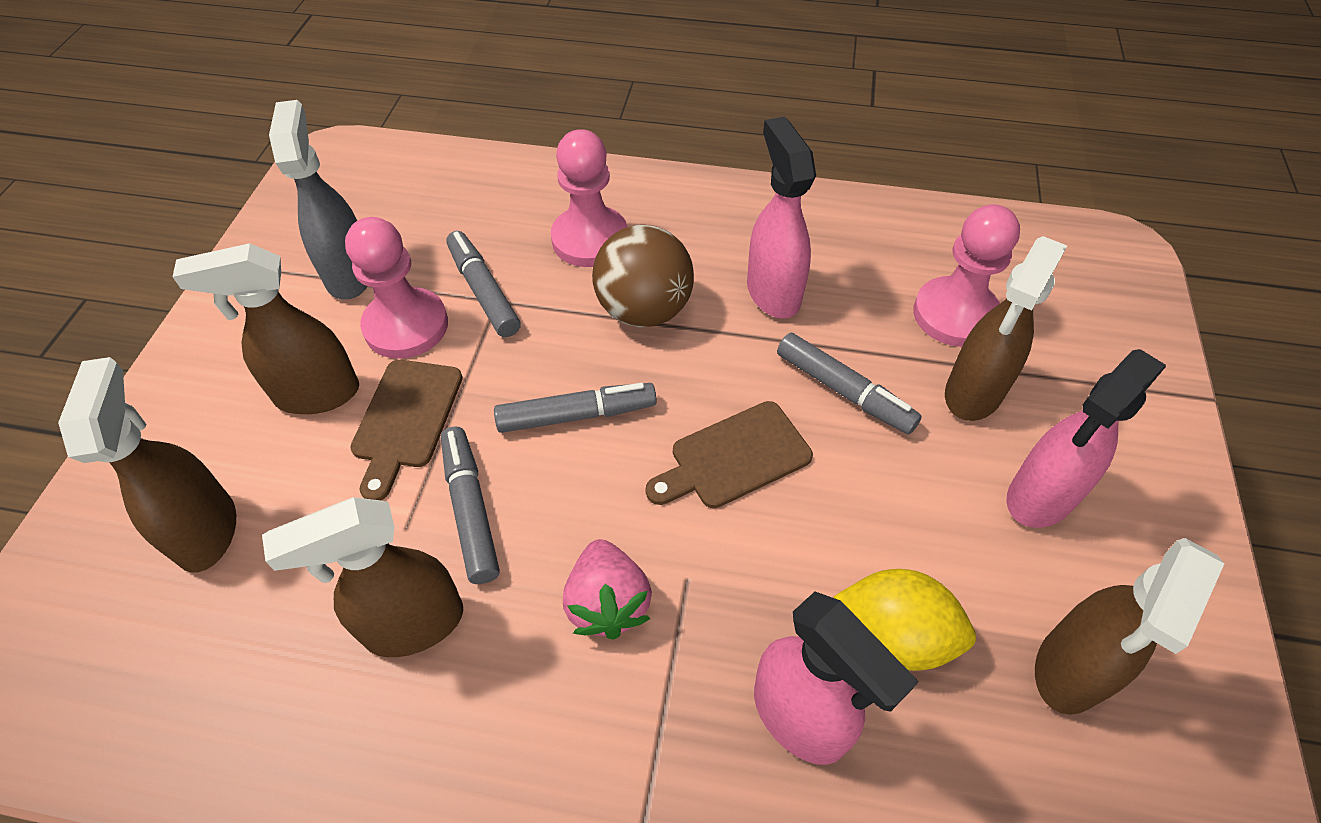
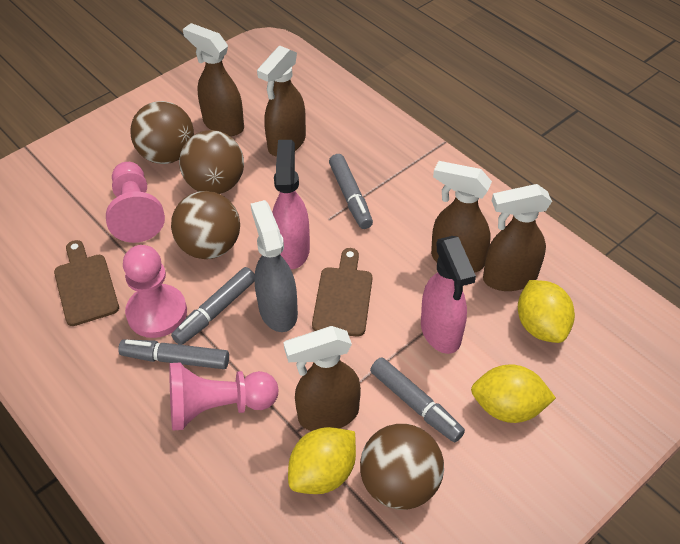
brown ball: [592,225,694,327] = 1 -> [130,101,194,164] [171,191,240,259] [179,130,244,194] [360,424,444,510] = 4
pink spray bottle: [747,116,816,319] [754,592,919,765] [1007,349,1166,528] = 3 -> [272,140,310,269] [421,236,476,354] = 2
pink strawberry: [563,539,652,639] = 1 -> none = 0
yellow lemon: [833,569,976,671] = 1 -> [288,427,356,494] [471,364,556,423] [518,280,575,343] = 3

